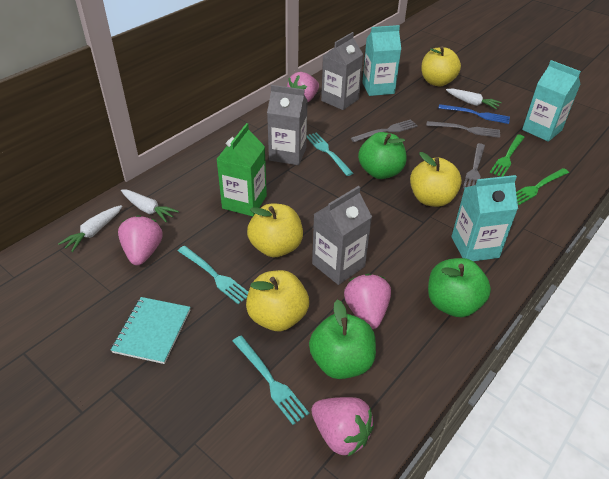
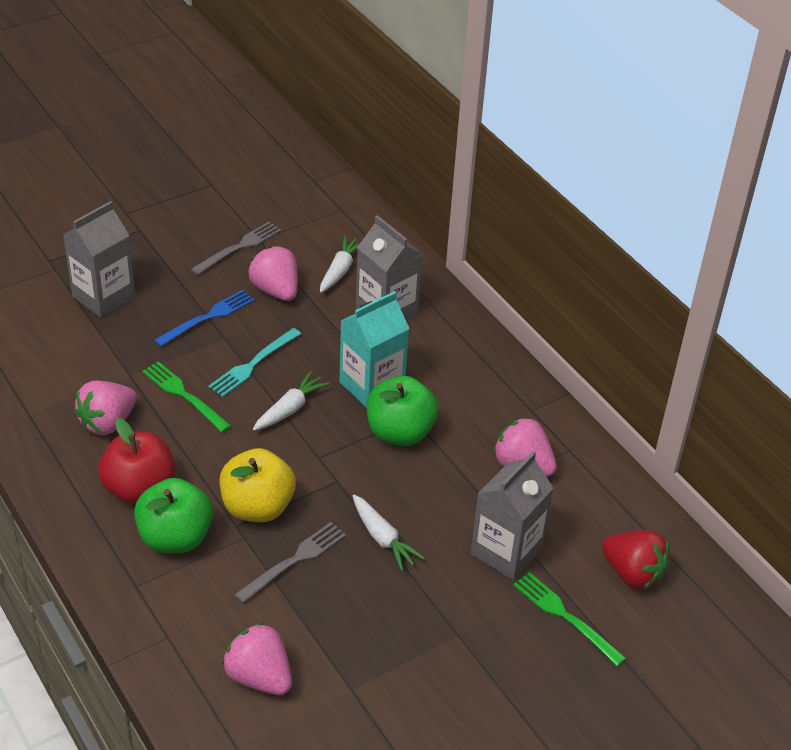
green apple: [309,299,376,379] [358,132,406,179] [428,258,491,317] = 3 -> [134,478,213,553] [367,376,439,446] = 2
green carton: [217,123,267,216] = 1 -> none = 0
grey fork: [351,119,418,142] [426,121,500,138] [463,143,485,189] = 3 -> [191,221,282,275] [234,522,346,603] = 2
red apple: none = 0 -> [98,418,175,505] = 1
red strawberry: none = 0 -> [602,530,670,590] = 1
turquoise carton: [362,25,401,96] [451,175,518,261] [522,60,581,142] = 3 -> [339,291,409,408] = 1
turquoise fork: [178,246,248,304] [233,336,309,425] [307,132,353,176] = 3 -> [208,328,301,397] = 1
turquoise notebook: [111,297,191,364] = 1 -> none = 0
yellow apple: [246,270,309,332] [247,203,303,257] [410,152,462,207] [421,46,461,86] = 4 -> [220,448,296,522] = 1

